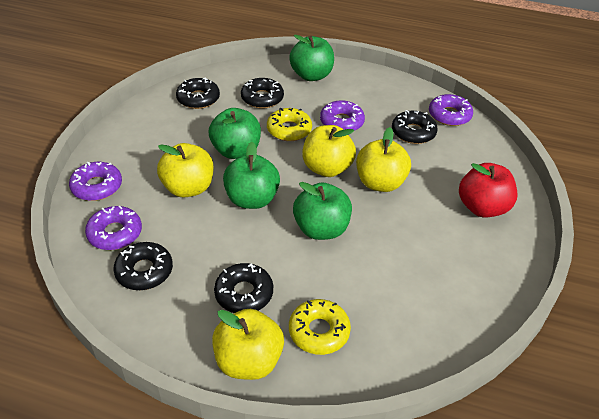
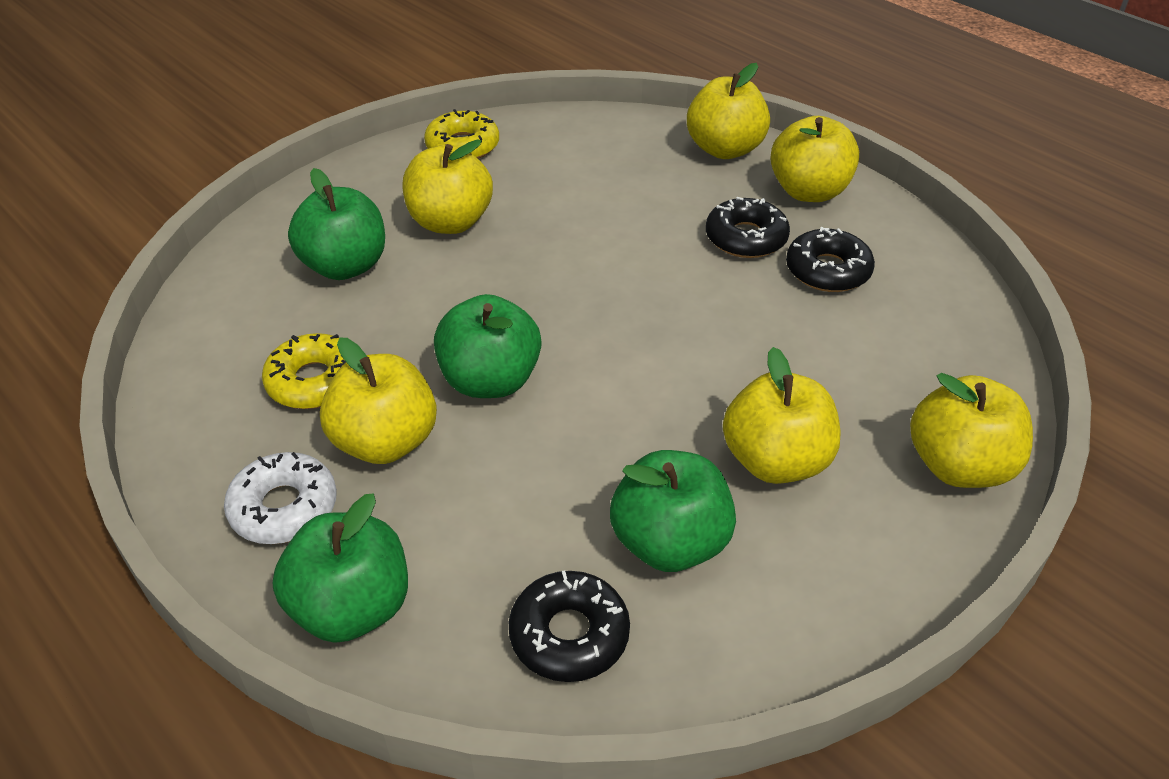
black donut: [113,242,173,290] [176,78,220,109] [214,263,273,313] [241,78,284,109] [392,110,438,144] = 5 -> [508,570,630,682] [706,197,790,258] [786,227,875,292] = 3
purple donut: [69,162,122,201] [85,206,142,250] [320,100,365,131] [429,94,473,126] = 4 -> none = 0
red apple: [459,163,517,218] = 1 -> none = 0
white donut: none = 0 -> [224,452,337,544] = 1
yellow apple: [157,143,213,198] [212,309,284,380] [302,125,356,177] [356,127,411,192] = 4 -> [320,337,437,464] [402,139,493,234] [687,63,770,159] [723,347,841,484] [770,116,859,202] [910,373,1033,488] = 6

